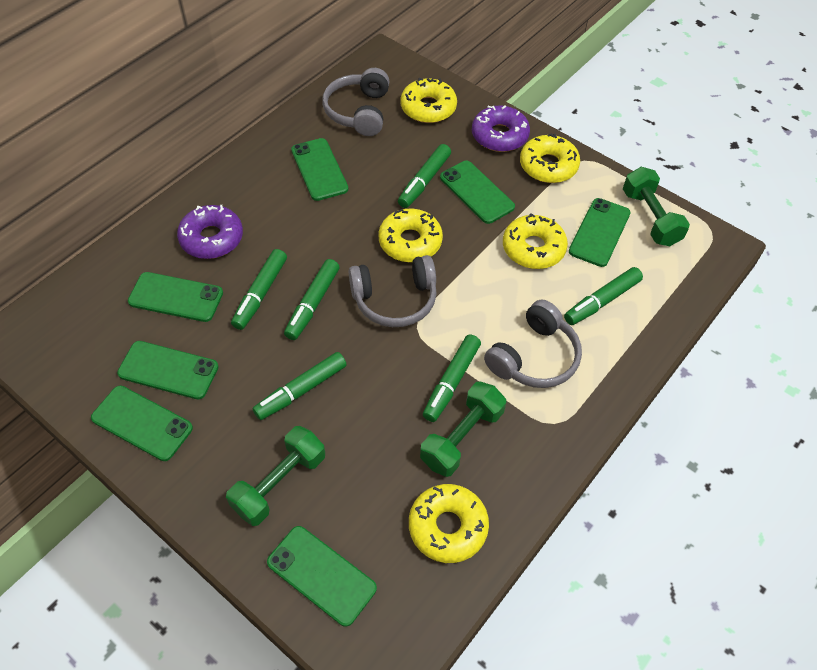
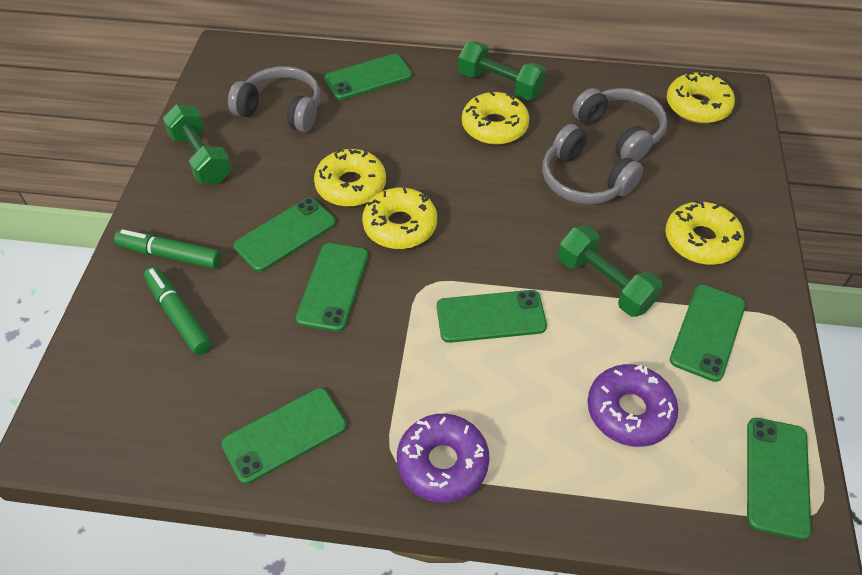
green marker: [231,249,287,330] [253,352,347,420] [284,259,340,340] [398,144,451,208] [423,334,481,422] [564,267,643,325] = 6 -> [114,229,222,269] [144,267,212,355] = 2

